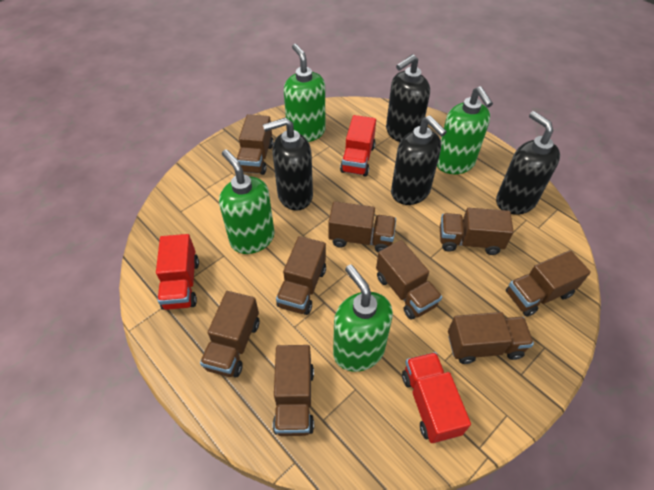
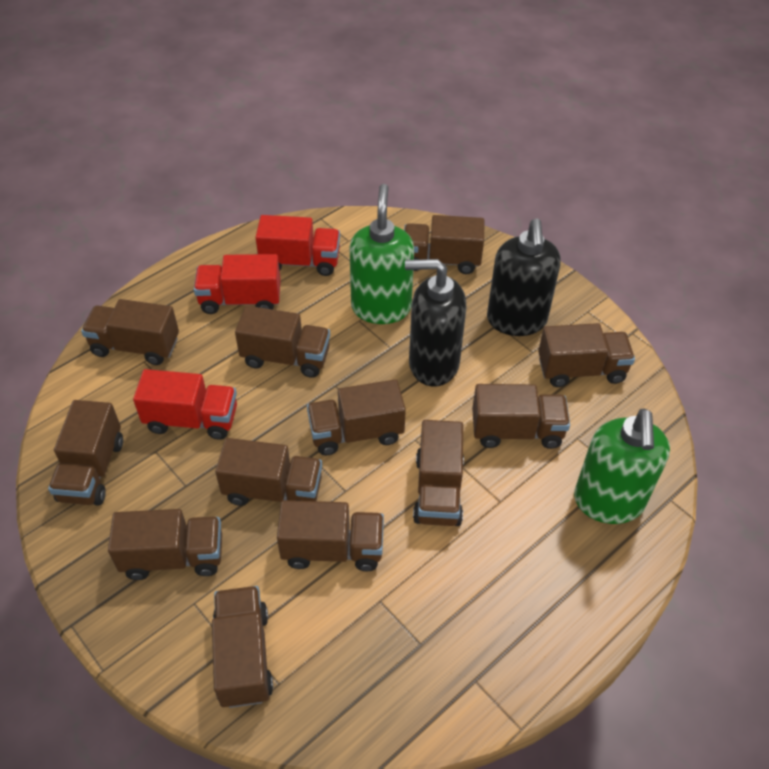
black soap dispenser: [263,118,313,211] [386,54,430,142] [391,116,447,205] [496,111,560,215] = 4 -> [405,259,466,387] [487,218,561,336] = 2
brown truck: [200,291,259,377] [237,114,274,175] [273,345,314,436] [276,236,326,315] [328,201,396,252] [376,240,442,319] [440,208,514,255] [448,312,534,364] [506,250,591,317] = 9 -> [48,400,123,505] [81,299,179,365] [108,509,222,580] [212,586,273,708] [215,438,322,506] [235,306,330,378] [277,500,384,571] [307,379,406,455] [404,215,485,274] [413,420,464,526] [472,384,570,449] [538,323,635,387] = 12
green soap dispenser: [219,149,275,254] [284,44,325,142] [333,265,393,372] [437,86,493,174] = 4 -> [349,184,414,324] [574,408,670,524] = 2

